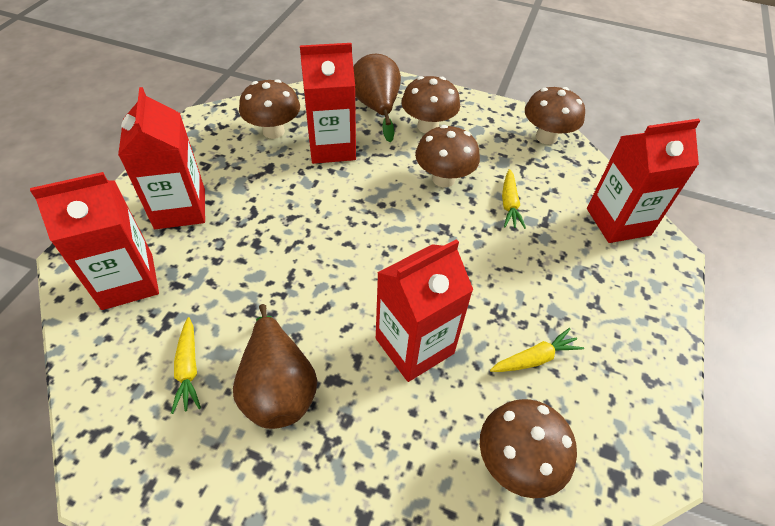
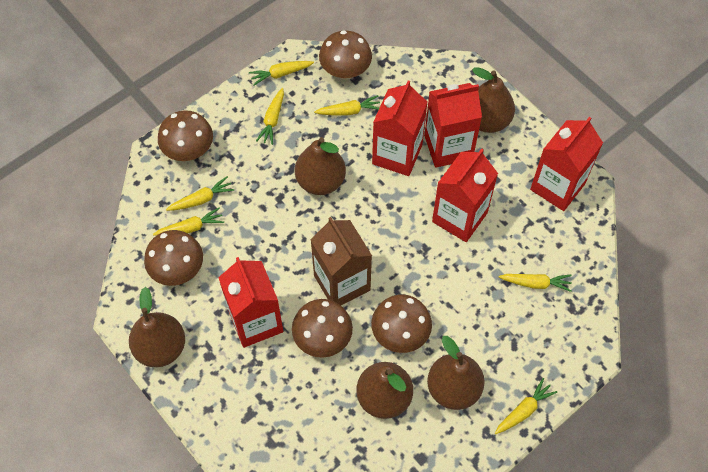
brown carton: none = 0 -> [311,217,372,305] = 1
brown pear: [233,304,317,429] [353,54,401,142] = 2 -> [129,287,185,367] [295,137,346,195] [356,362,413,419] [427,336,485,410] [472,67,515,133] = 5
yellow carrot: [171,317,201,414] [490,328,584,372] [502,169,526,229] = 3 -> [153,207,224,236] [166,176,234,211] [249,61,314,86] [256,88,284,145] [314,95,380,116] [495,378,557,434] [499,274,572,292] = 7

